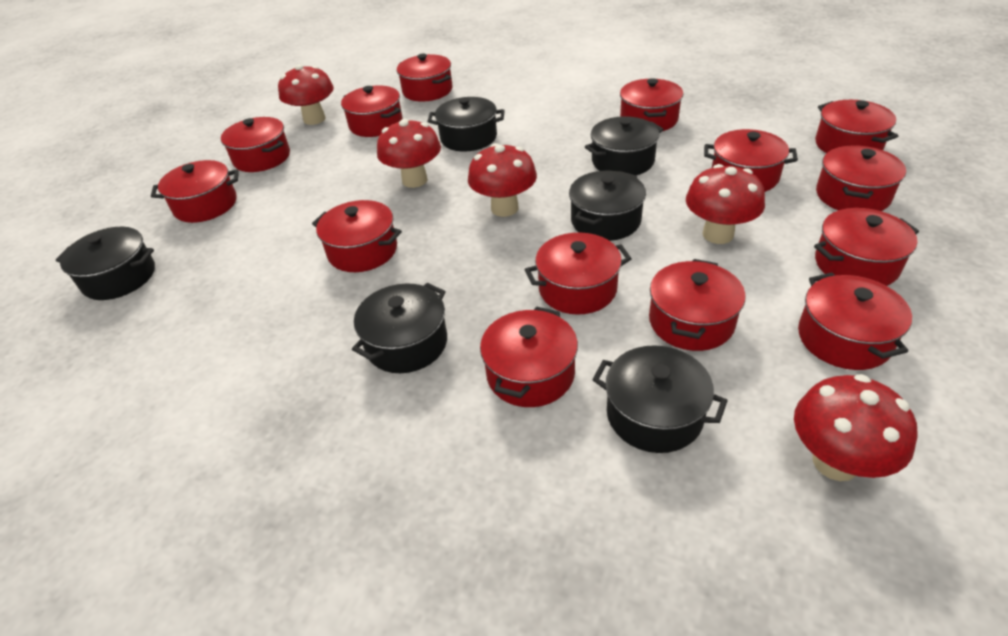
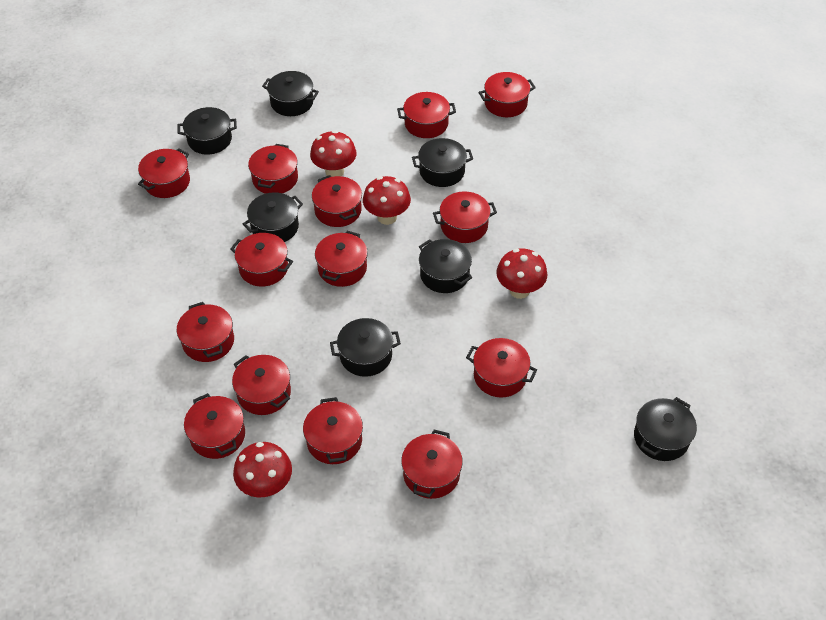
black pot: [56,227,155,300] [352,283,447,373] [427,97,505,152] [569,171,646,241] [585,116,663,175] [592,345,728,453] = 6 -> [178,107,237,155] [243,192,303,242] [262,71,319,116] [330,318,401,377] [412,138,473,187] [419,239,472,293] [634,397,697,461] = 7
red mushroom: [278,64,334,125] [377,119,441,188] [468,143,537,217] [686,164,765,244] [794,374,918,481] = 5 -> [233,442,292,497] [310,130,356,177] [363,176,411,225] [496,248,548,299] = 4

